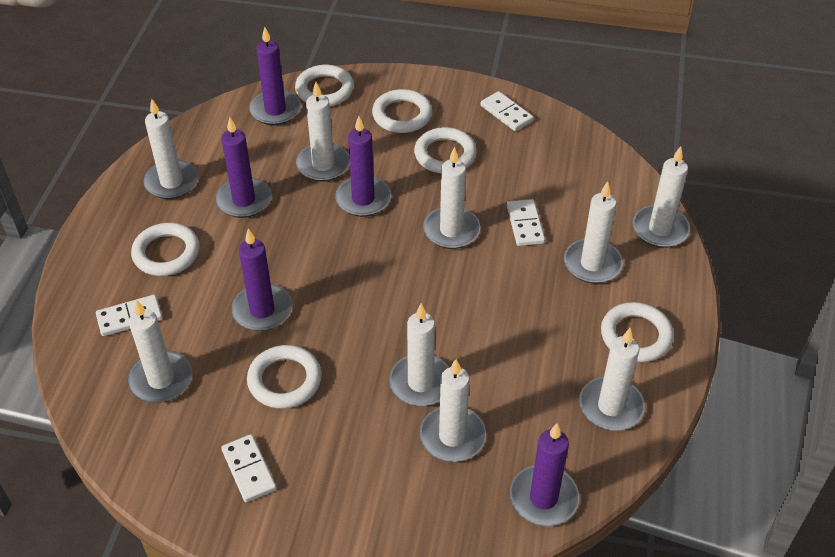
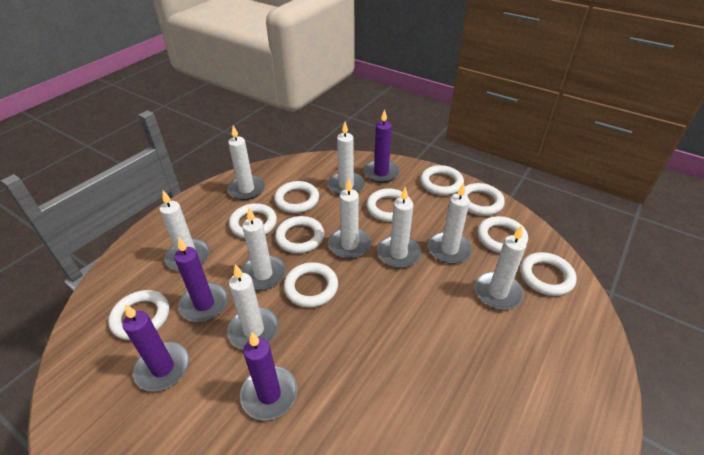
purple candle: [215,117,271,218] [231,229,292,331] [249,27,301,125] [335,116,391,217] [510,423,579,526] = 5 -> [122,304,190,391] [174,238,228,322] [240,332,297,420] [364,109,400,183] = 4
white domino: [96,295,163,336] [221,434,277,502] [480,91,533,131] [507,199,545,246] = 4 -> none = 0
white ring: [131,223,200,276] [247,345,322,409] [295,65,354,106] [372,89,432,133] [414,127,477,173] [601,302,674,362] = 6 -> [108,290,169,340] [229,203,277,238] [274,181,319,213] [275,216,324,253] [284,262,338,308] [366,189,411,222] [420,165,464,195] [464,183,505,216] [477,216,528,253] [520,252,577,296] = 10

